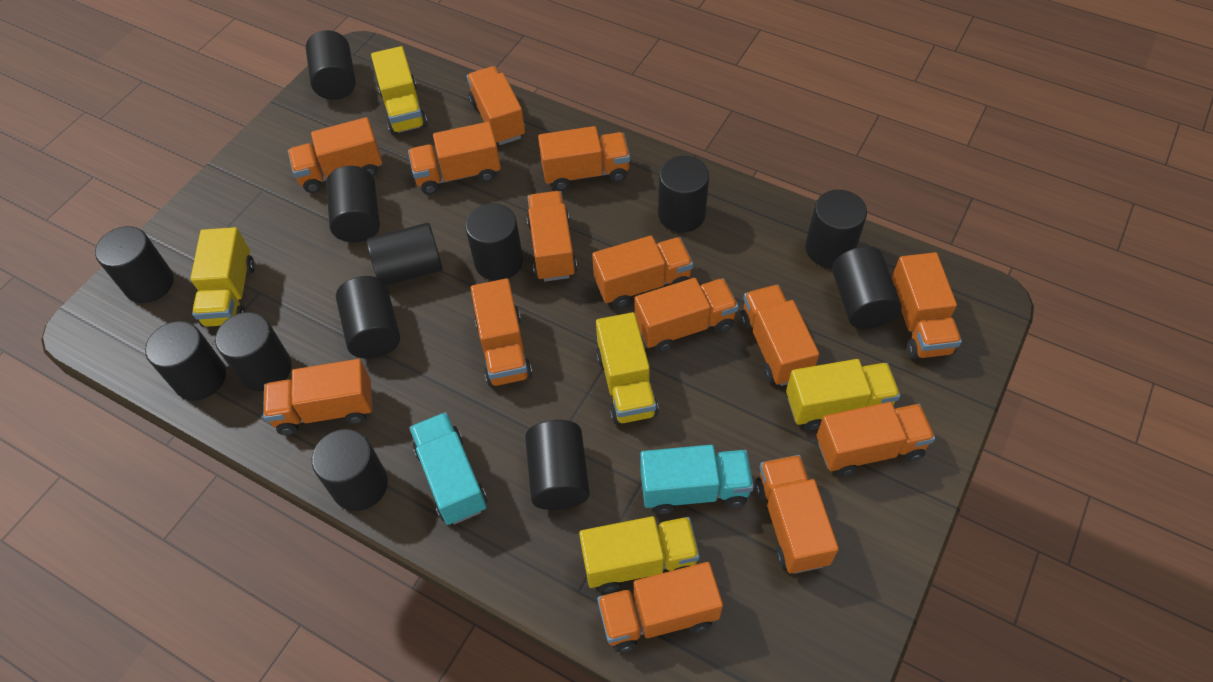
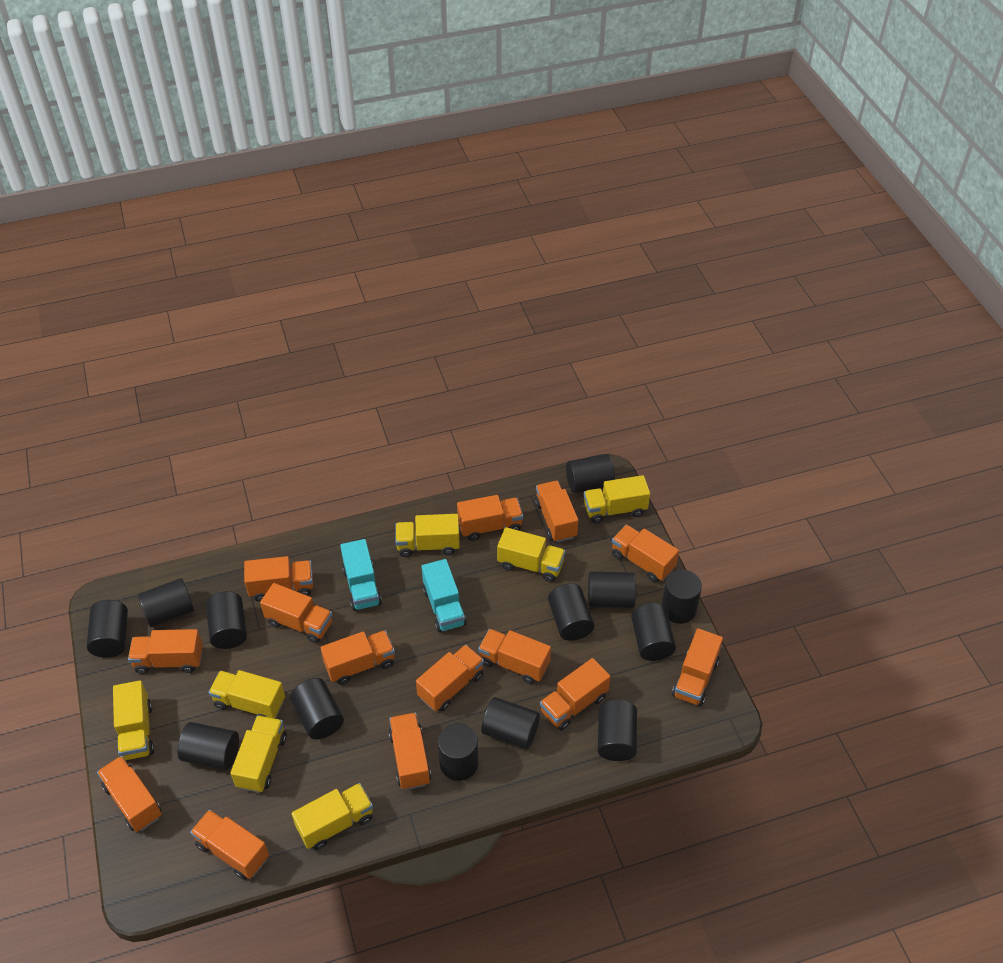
yellow truck: [190,227,255,327] [371,46,427,135] [579,516,700,592] [596,312,659,424] [786,359,901,431] = 5 -> [113,680,154,760] [209,670,285,719] [230,715,287,793] [292,783,373,850] [395,514,460,557] [497,527,565,582] [584,475,650,523] = 7

